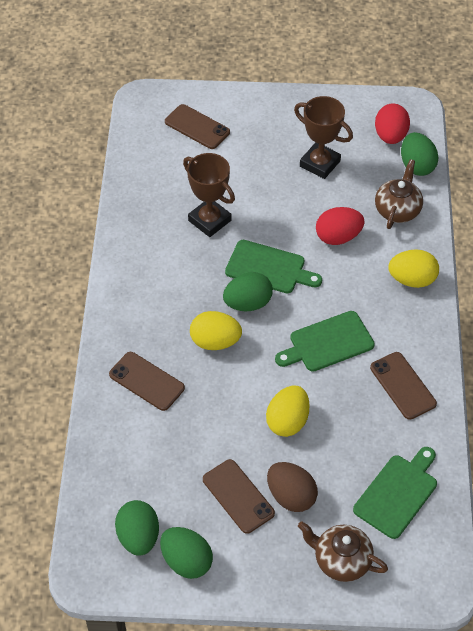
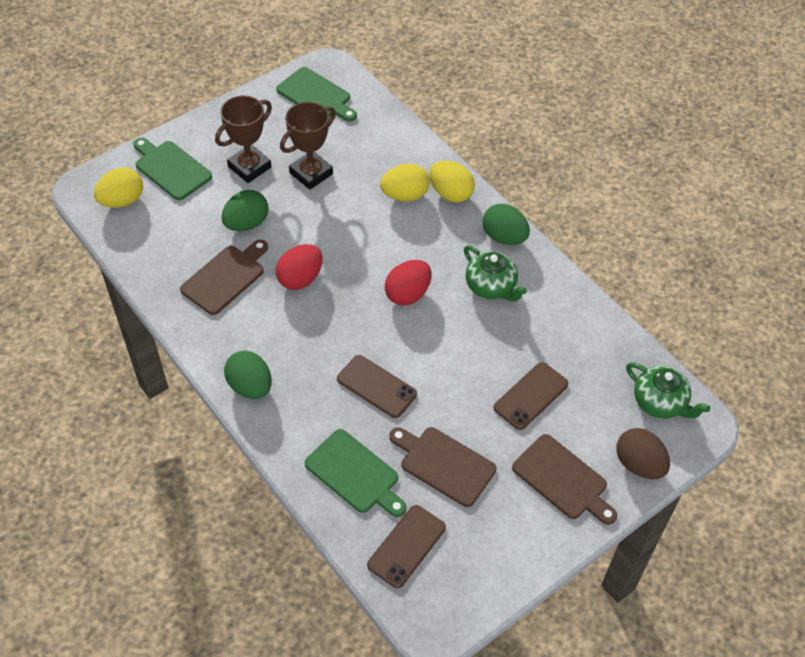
brown cutting board: none = 0 -> [180,240,268,315] [389,427,496,507] [512,434,617,525] = 3
brown phone: [109,352,185,411] [165,104,230,149] [203,459,275,534] [370,352,437,420] = 4 -> [337,355,417,418] [367,505,446,588] [494,362,568,430] = 3
brown teapot: [298,521,388,582] [375,159,423,229] = 2 -> none = 0
green egg: [115,500,159,556] [160,527,213,579] [223,272,273,311] [401,132,438,176] = 4 -> [221,190,268,231] [224,351,272,399] [482,204,530,245] = 3
green teapot: none = 0 -> [464,245,527,301] [626,363,710,419] = 2

